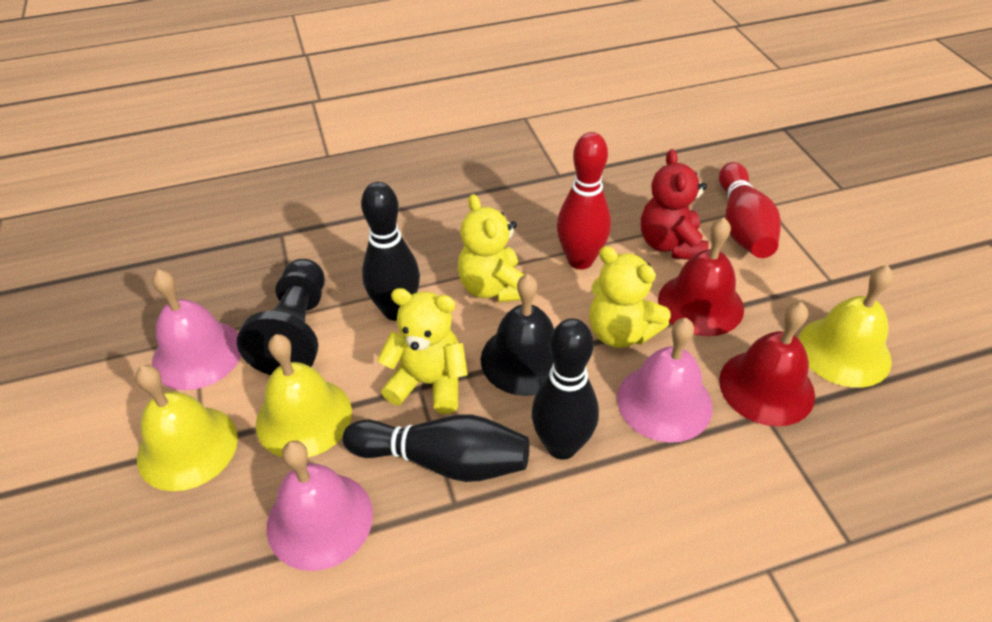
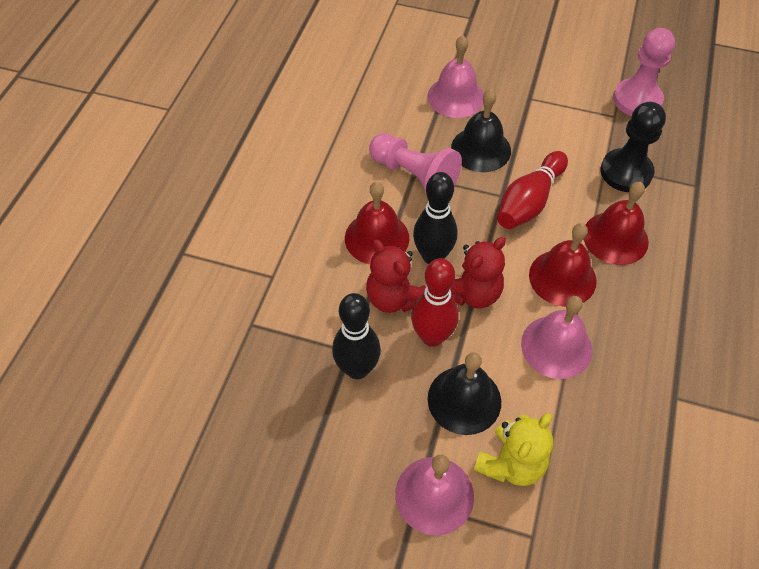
black bell: [481,274,554,396] = 1 -> [428,352,501,435] [451,89,511,172] = 2
black bowling pin: [343,415,529,482] [361,182,420,321] [532,318,599,460] = 3 -> [332,293,381,379] [413,172,457,264] = 2
pink pawn: none = 0 -> [369,133,462,196] [613,28,675,116] = 2
red bell: [658,218,744,336] [719,302,815,426] = 2 -> [345,182,409,264] [529,223,597,307] [583,182,649,265] = 3
red teddy bear: [641,149,709,260] = 1 -> [366,239,426,313] [450,237,506,308] = 2
yellow bell: [136,365,238,491] [256,334,352,457] [798,265,893,388] = 3 -> none = 0
yellow teddy bear: [377,288,468,414] [458,194,524,303] [589,246,671,348] = 3 -> [474,413,553,486] = 1

